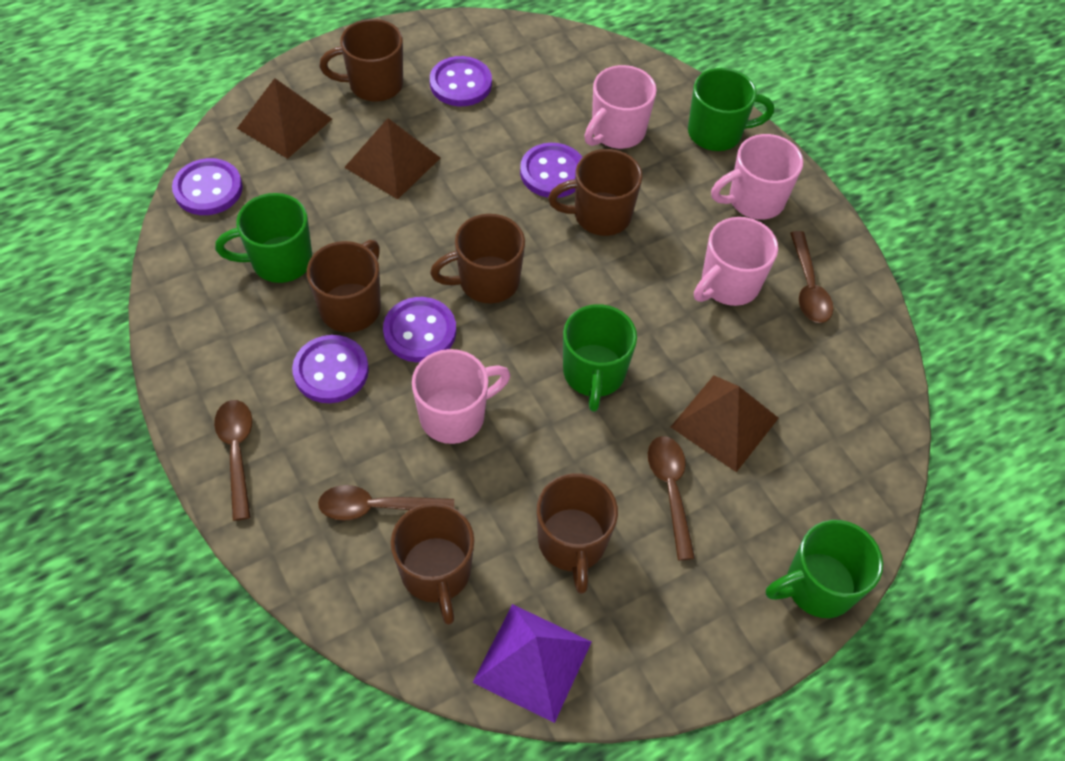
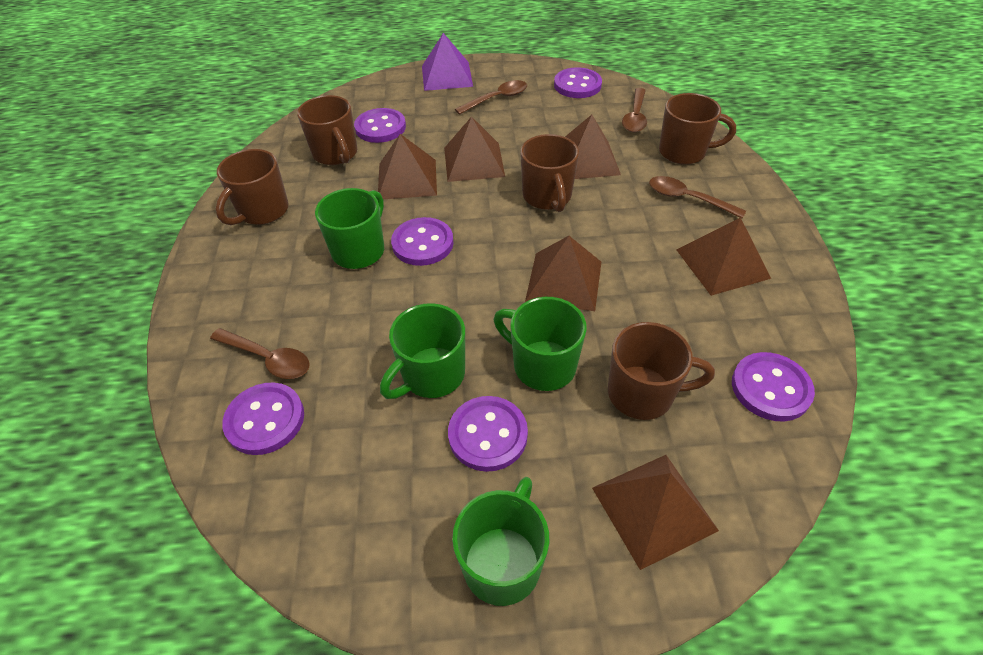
brown mug: [307,240,381,333] [319,19,403,102] [391,503,475,625] [430,214,525,303] [537,473,618,594] [548,149,643,236] = 6 -> [216,149,289,225] [297,95,357,165] [520,134,579,212] [608,322,715,420] [659,93,736,165] = 5
brown pyramid: [237,78,332,159] [344,118,440,199] [671,375,779,472] = 3 -> [378,134,437,199] [444,116,505,182] [525,236,601,311] [565,115,621,179] [592,455,719,570] [677,217,771,296] = 6
pink mug: [412,349,511,444] [584,65,657,149] [694,217,778,306] [711,134,803,220] = 4 -> none = 0
purple button: [172,158,243,215] [292,335,369,403] [383,297,456,362] [430,56,492,106] [520,143,583,198] = 5 -> [222,382,304,455] [354,108,406,143] [391,217,454,266] [448,396,528,472] [554,67,602,98] [732,352,815,421] = 6

